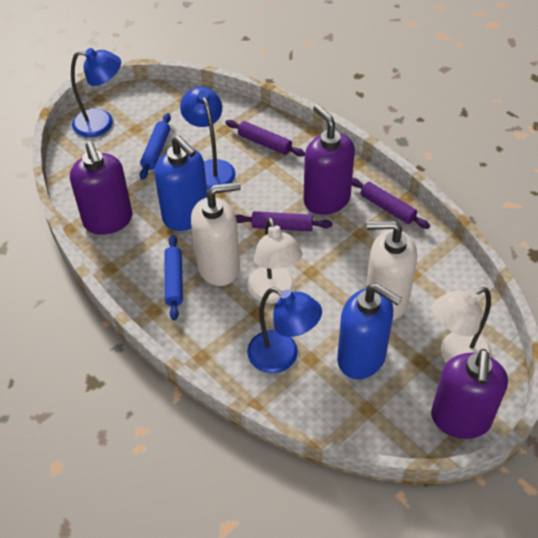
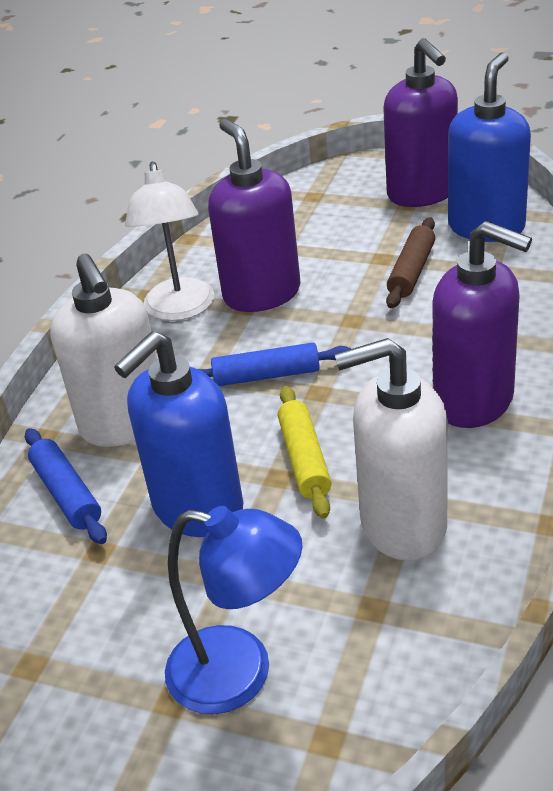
blue lamp: [71,48,121,137] [180,87,236,190] [247,287,322,373] = 3 -> [165,506,302,714] = 1
brown rolling pin: none = 0 -> [386,217,435,308] = 1
purple rolling pin: [225,120,305,157] [235,211,332,231] [352,178,430,229] = 3 -> none = 0
white lamp: [247,217,302,304] [432,287,492,363] = 2 -> [125,162,214,321] = 1
yellow rolling pin: none = 0 -> [278,386,332,519] = 1

